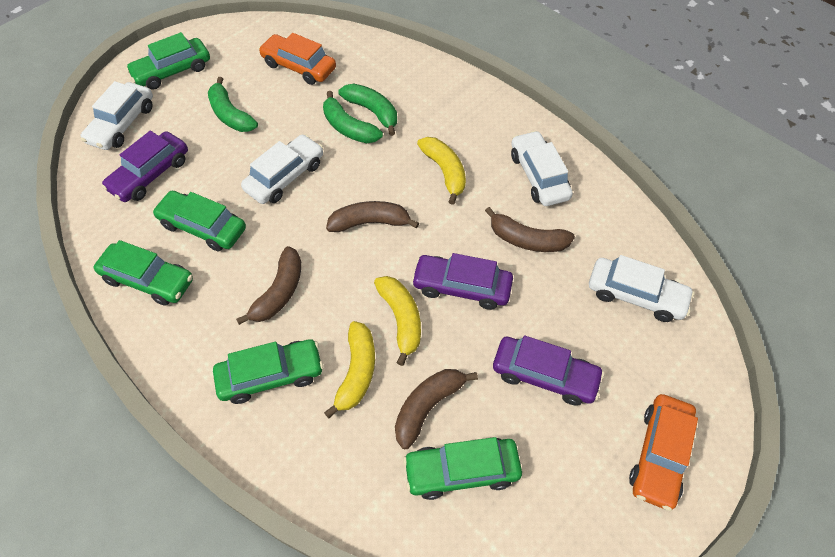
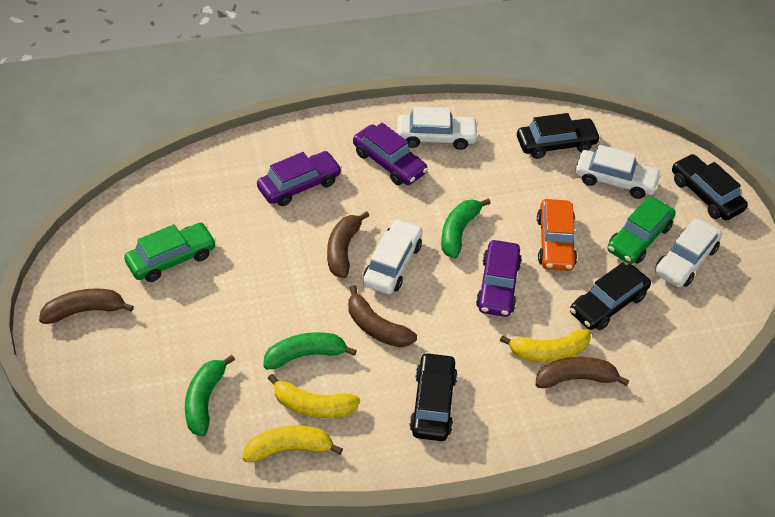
black car: none = 0 -> [409,352,458,441] [517,113,601,159] [570,263,651,330] [672,154,748,220] = 4
green car: [94,240,193,306] [126,32,210,90] [152,191,246,251] [213,339,324,404] [403,437,522,500] = 5 -> [124,223,216,282] [607,197,676,264] = 2
orange car: [259,33,336,85] [629,394,698,511] = 2 -> [537,199,577,271] = 1

